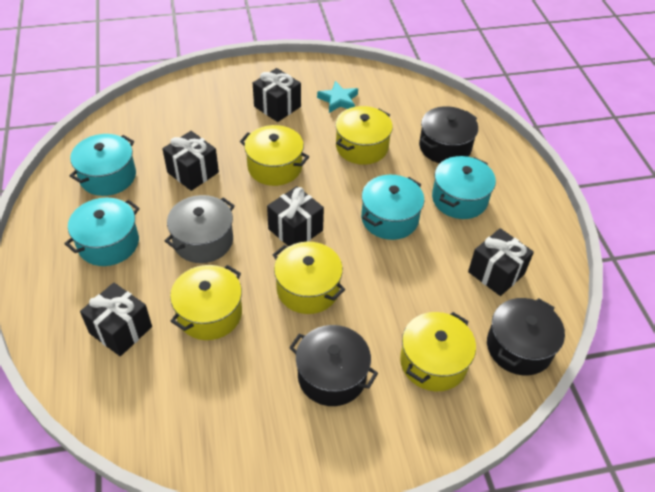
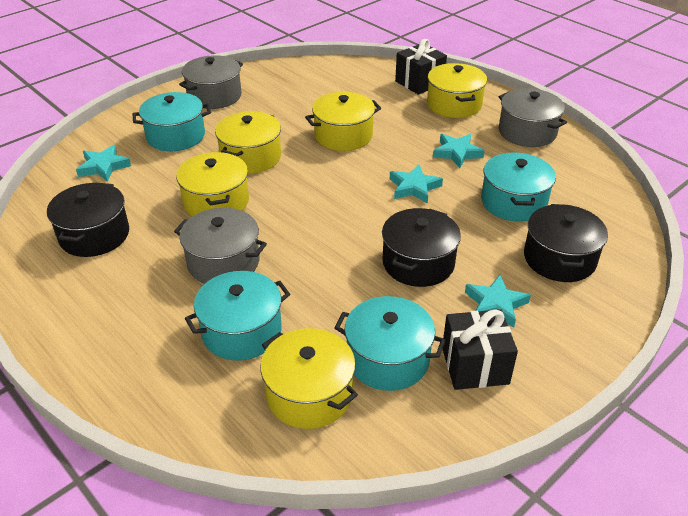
black gift: [80,282,152,356] [162,131,219,191] [253,68,301,122] [267,186,324,246] [468,228,534,296] = 5 -> [395,39,447,95] [443,309,518,390] = 2
grey pot: [165,195,235,263] = 1 -> [174,208,267,284] [179,55,243,109] [499,88,567,147] = 3
turquoise star: [317,81,358,113] = 1 -> [76,145,131,182] [390,165,443,204] [433,134,485,168] [465,275,531,328] = 4

